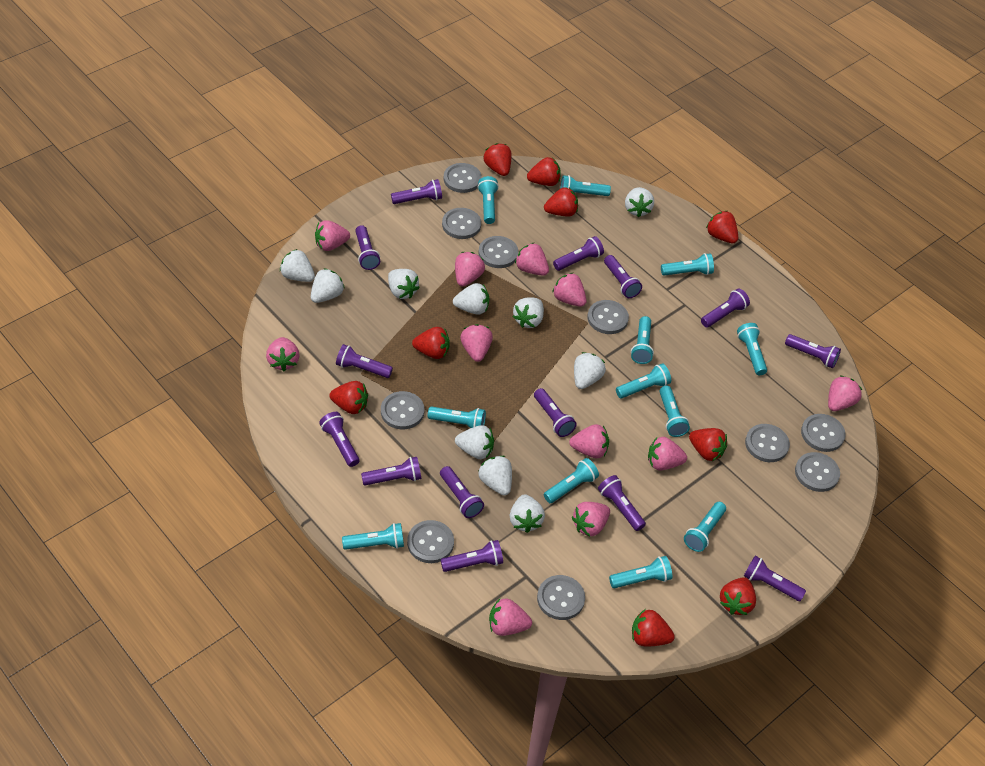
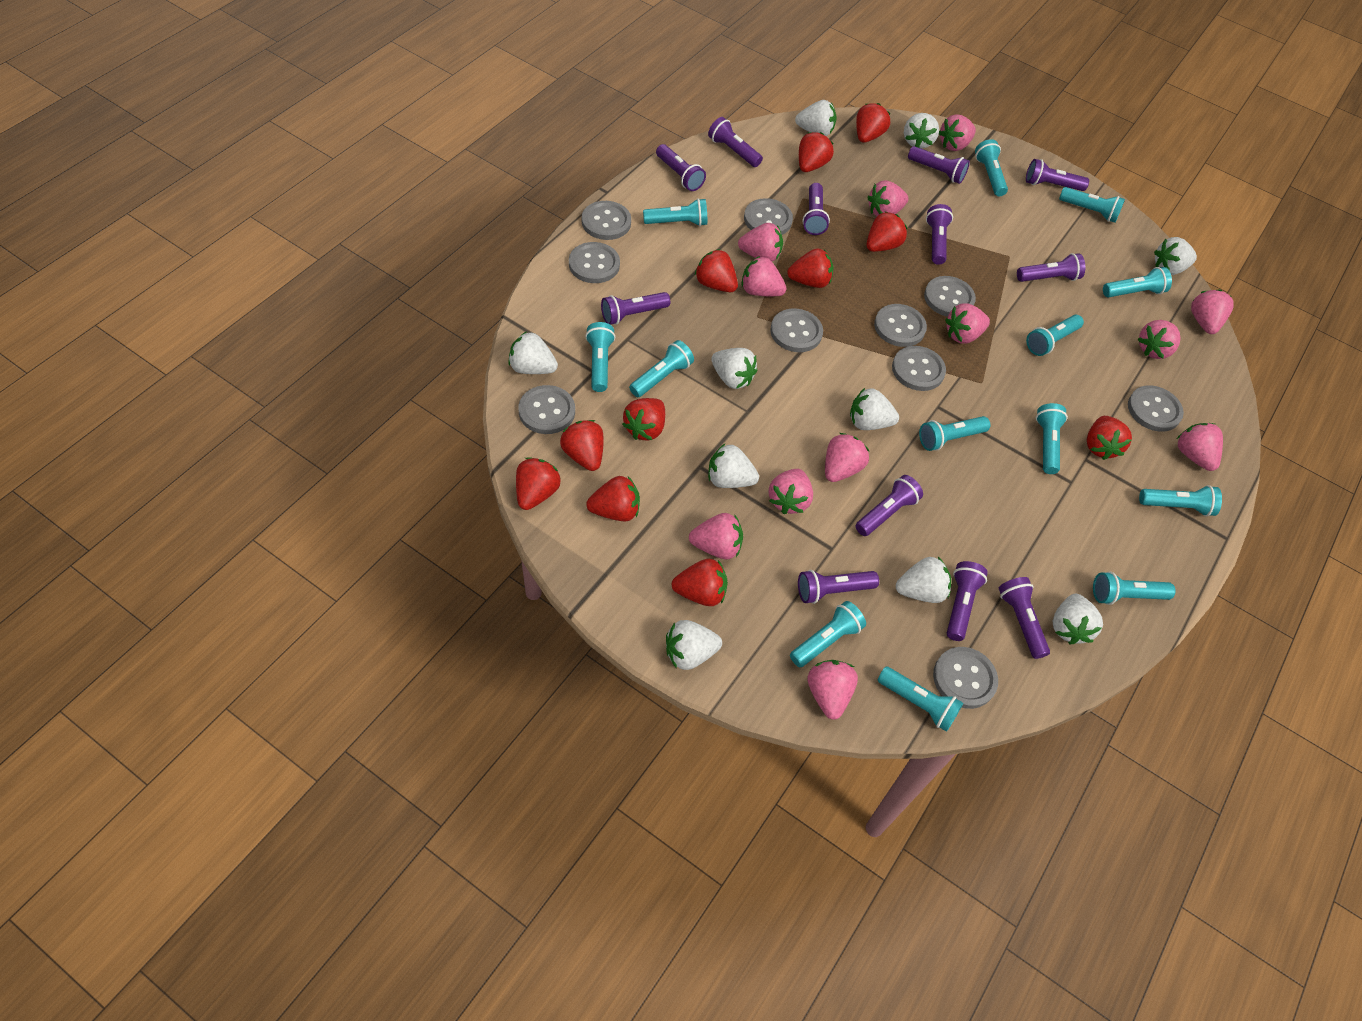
pink strawberry: [266,337,300,371] [315,220,350,251] [455,252,485,287] [460,324,493,362] [489,599,532,636] [515,243,549,276] [552,273,586,307] [569,424,609,458] [572,502,610,537] [648,437,687,471] [828,375,862,411] = 11 -> [689,513,743,559] [738,223,783,261] [741,256,787,296] [768,469,813,514] [808,660,858,720] [825,433,869,482] [867,180,908,217] [939,114,976,151] [945,303,990,344] [1138,320,1181,359] [1177,423,1223,471] [1191,289,1234,334] = 12
purple flashlight: [319,412,360,467] [336,344,393,378] [355,225,380,270] [361,457,421,485] [391,179,442,204] [440,466,484,518] [441,540,503,572] [534,388,577,437] [553,236,604,271] [598,475,646,531] [604,255,642,298] [701,289,750,327] [744,556,806,601] [785,334,841,368] = 14 -> [601,292,670,325] [656,144,706,191] [708,117,763,167] [798,570,879,604] [802,183,830,235] [855,475,923,536] [908,146,970,184] [926,204,953,265] [947,561,988,641] [999,577,1050,659] [1017,253,1085,282] [1026,159,1089,191] = 12
red strawberry: [329,381,368,414] [412,327,450,359] [484,143,511,176] [527,157,561,186] [544,187,578,217] [632,609,675,647] [689,428,727,461] [706,211,738,243] [720,577,756,615] = 9 -> [516,457,561,510] [560,420,604,471] [586,476,640,521] [622,398,665,441] [672,559,728,606] [695,249,738,292] [787,248,833,288] [799,132,834,172] [856,103,890,143] [866,212,907,252] [1087,416,1132,460] = 11
turquoise flashlight: [342,523,404,550] [428,407,486,428] [478,176,499,224] [544,458,599,503] [560,175,611,196] [609,556,672,588] [616,363,671,398] [631,316,654,364] [660,386,690,437] [661,253,714,276] [684,502,726,552] [737,323,767,375] = 12 -> [585,322,615,392] [629,340,694,397] [643,198,707,226] [790,601,866,667] [877,666,963,732] [919,416,990,451] [975,139,1008,196] [1026,315,1084,356] [1036,403,1068,474] [1059,187,1125,223] [1093,572,1176,605] [1103,267,1172,297] [1139,485,1222,516] = 13

